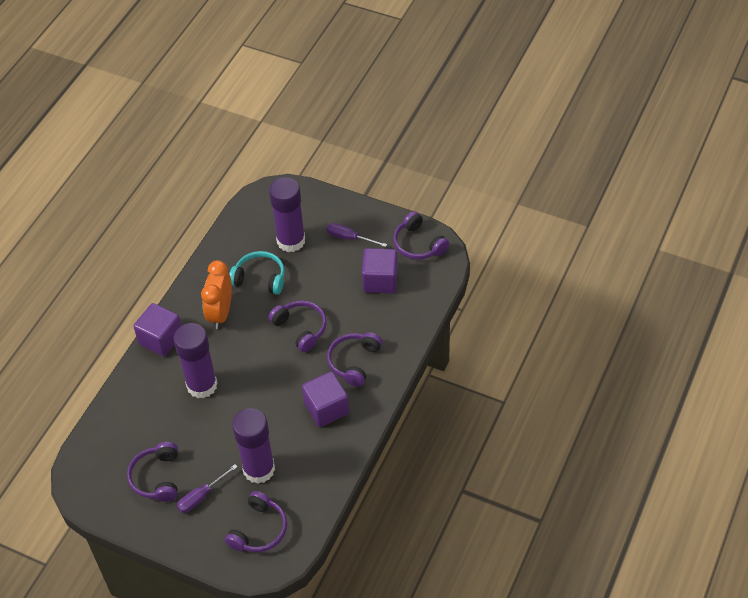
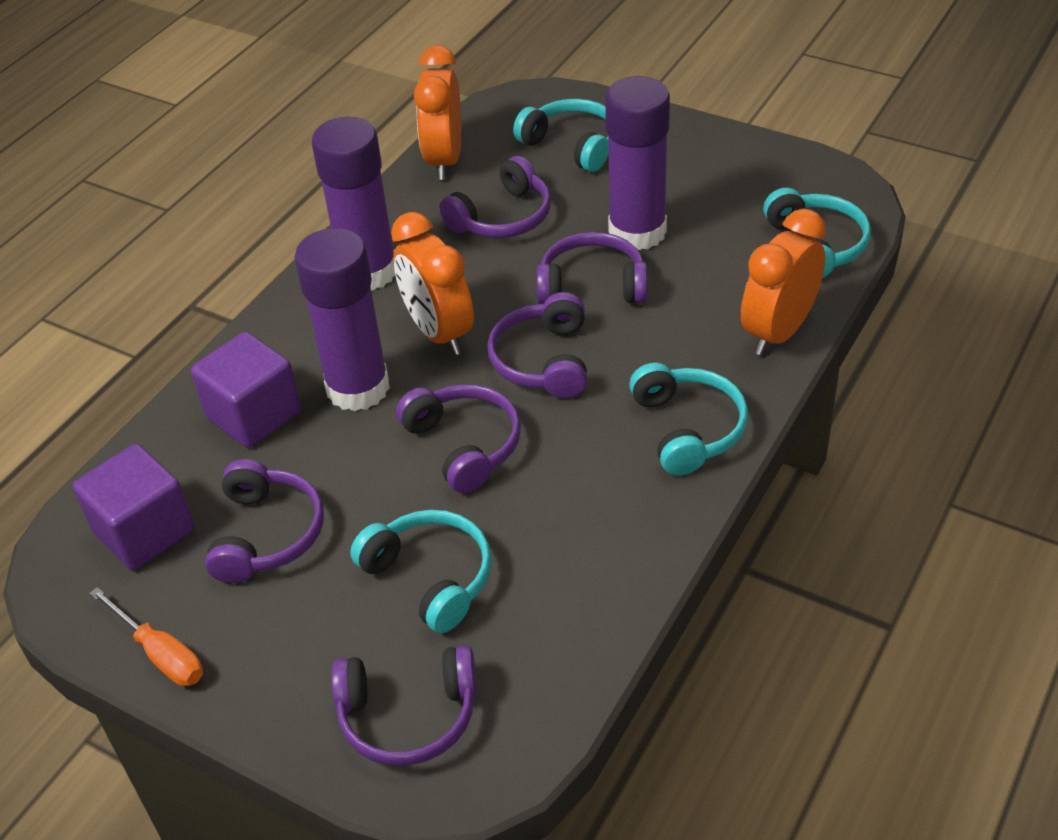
orange clock: [201,260,232,329] = 1 -> [391,212,474,355] [414,45,461,180] [741,209,826,356] = 3
orange screwdriver: none = 0 -> [89,587,203,686] = 1
purple cube: [133,303,181,356] [302,371,349,427] [362,248,398,293] = 3 -> [73,444,194,570] [191,332,301,448] = 2
purple headphones: [127,442,178,502] [225,491,287,552] [268,300,327,352] [327,332,383,387] [393,211,449,260] = 5 -> [205,459,324,583] [331,645,477,766] [396,384,521,493] [439,156,551,238] [487,292,587,398] [537,232,648,304] = 6
purple screwdriver: [177,464,237,513] [327,223,387,247] = 2 -> none = 0
turquoise headphones: [229,251,285,295] = 1 -> [350,510,492,633] [513,99,609,172] [629,363,748,475] [763,188,871,279] = 4

